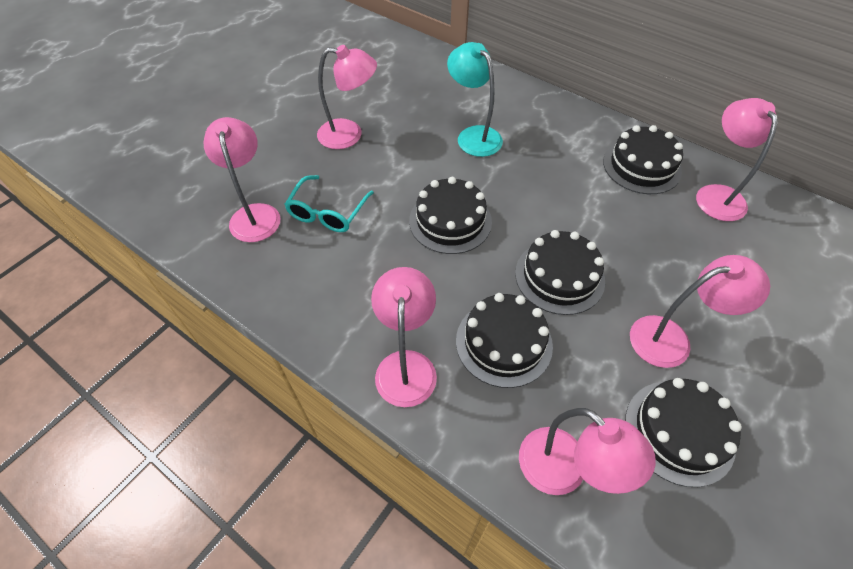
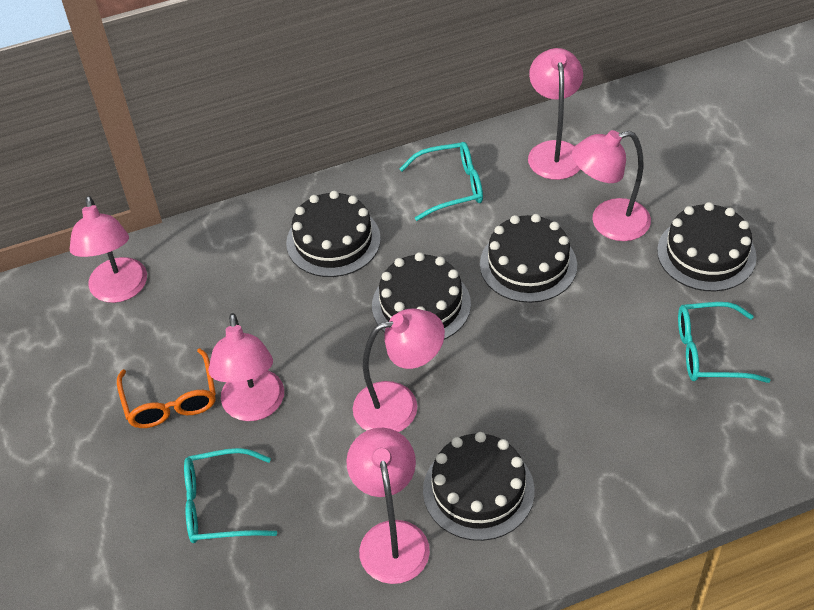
orange glasses: none = 0 -> [117,348,216,428] = 1
turquoise glasses: [284,175,374,232] = 1 -> [184,448,277,543] [399,142,483,221] [678,302,771,383] = 3
turquoise lamp: [447,42,503,157] = 1 -> none = 0

